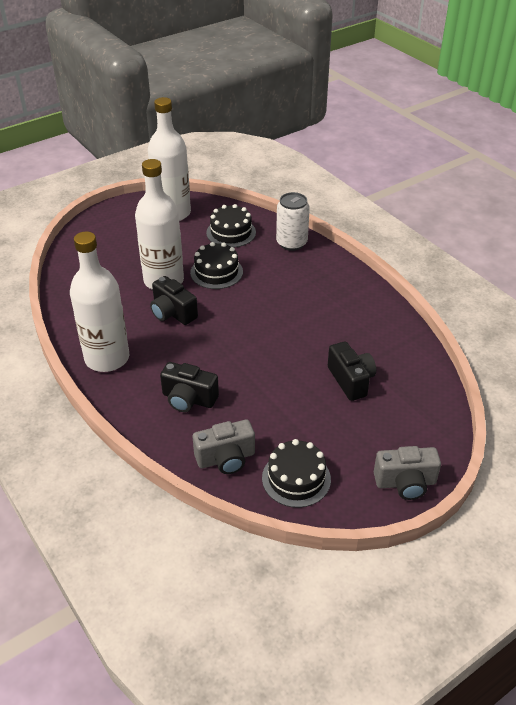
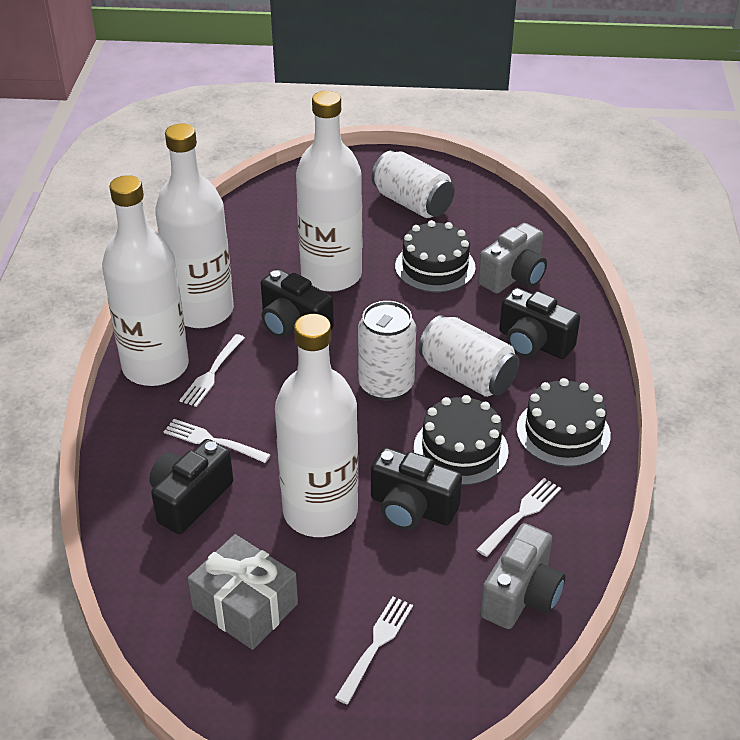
black camera: [150,276,198,325] [160,362,219,412] [328,341,376,401] = 3 -> [149,439,233,534] [261,269,334,338] [371,447,462,530] [499,287,580,359] = 4
grey gift: none = 0 -> [188,534,298,650] = 1
white bottle: [70,232,129,372] [135,159,184,290] [148,97,191,221] = 3 -> [102,175,189,386] [155,123,234,328] [275,314,358,537] [296,91,362,292] = 4
white can: [276,192,310,251] = 1 -> [358,301,416,401] [371,151,455,218] [419,315,519,397] = 3
white fork: none = 0 -> [164,419,271,463] [179,334,245,407] [335,597,413,704] [476,478,561,557] = 4

